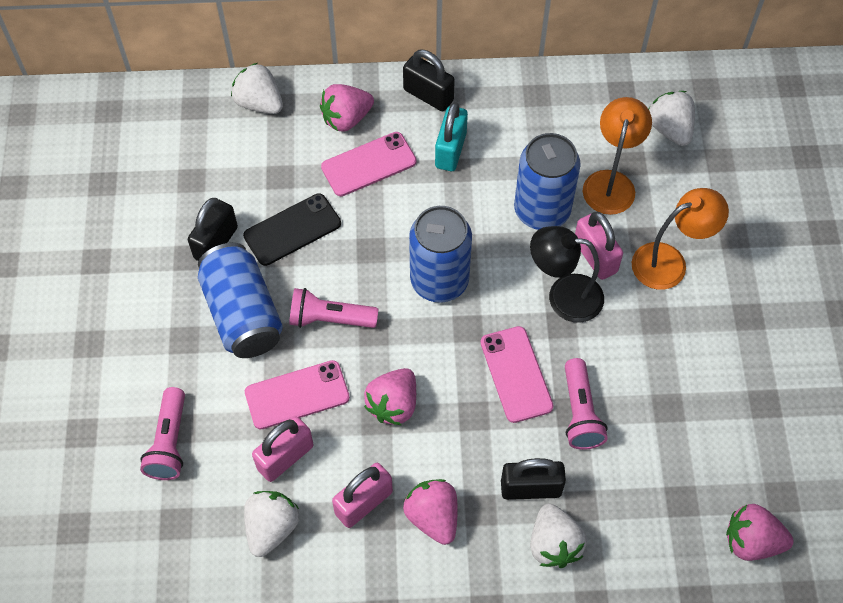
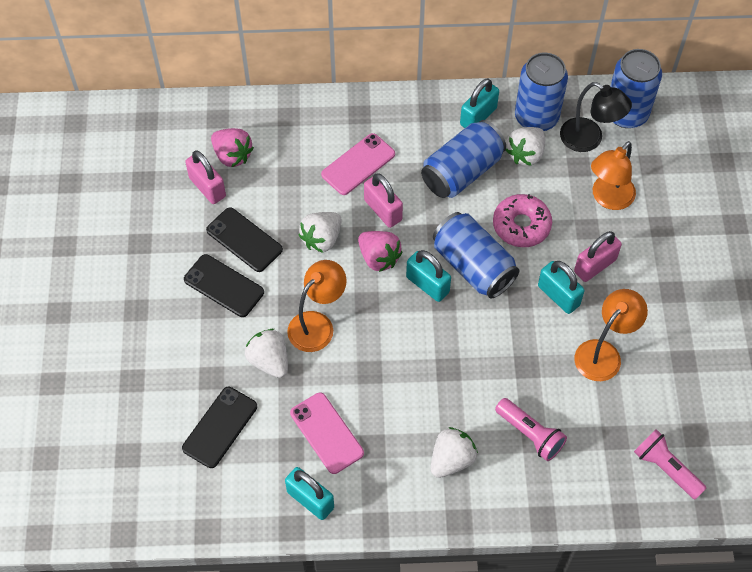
black padlock: [188,198,238,261] [403,50,455,111] [501,458,566,500] = 3 -> none = 0
black phone: [243,193,341,266] = 1 -> [182,387,257,468] [184,254,264,317] [206,207,283,272] = 3
blue can: [198,243,283,358] [409,206,472,303] [514,133,581,230] = 3 -> [421,120,506,198] [433,212,520,299] [515,53,568,131] [610,49,662,128] = 4
orange lamp: [583,97,652,215] [632,188,729,290] = 2 -> [287,260,347,352] [574,289,648,381] [591,141,636,210] = 3
pink donut: none = 0 -> [493,194,552,247] = 1
pink flashlight: [140,387,185,480] [289,288,378,328] [565,358,608,450] = 3 -> [495,398,567,461] [634,429,706,499] = 2
pink phone: [245,360,350,430] [321,132,417,197] [480,326,553,423] = 3 -> [290,393,364,474] [321,133,395,195] = 2
pink strawberry: [320,84,374,132] [364,368,416,425] [403,479,458,545] [726,504,794,561] = 4 -> [211,128,254,167] [358,231,402,272] = 2
turquoise padlock: [435,102,468,171] = 1 -> [285,467,334,520] [406,250,451,302] [460,78,499,128] [538,261,585,314] = 4

